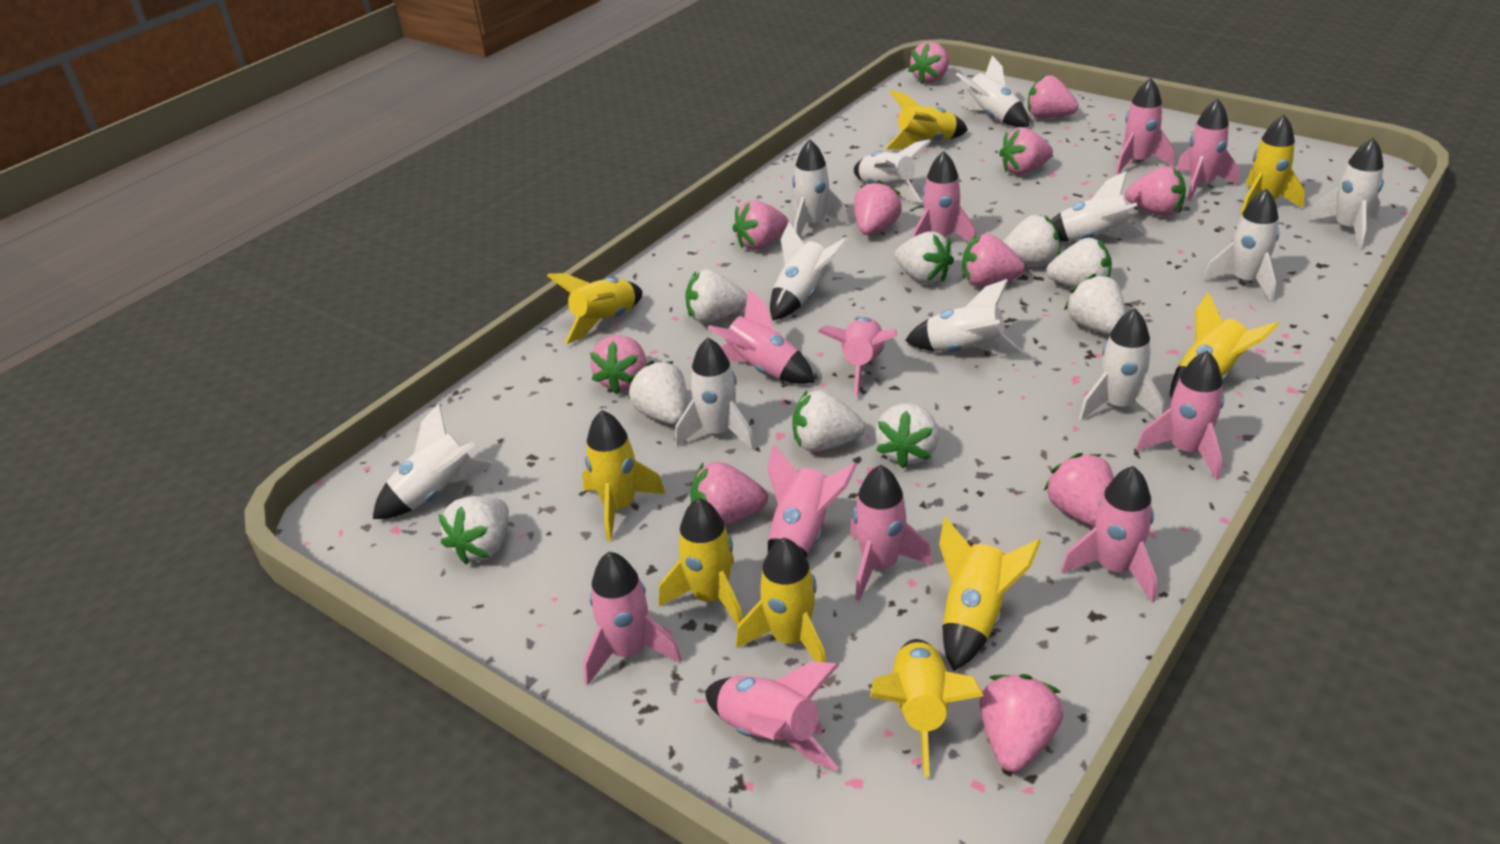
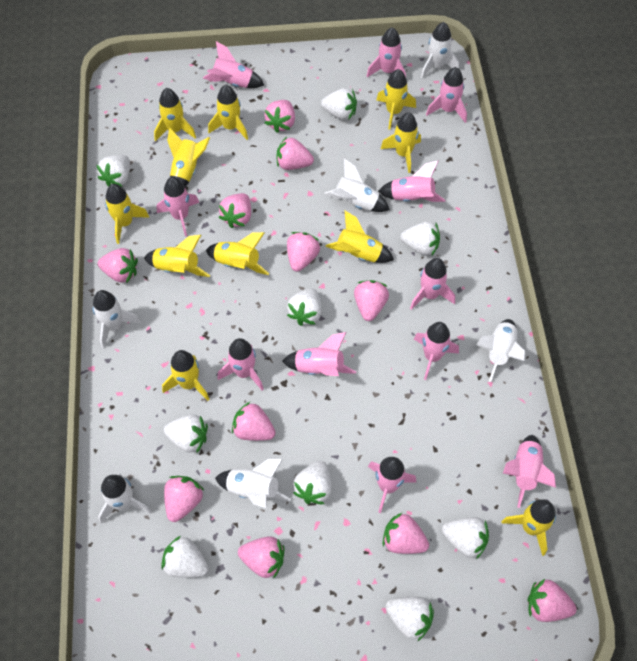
white rocket: [373,403,494,519] [675,338,755,450] [770,222,848,320] [792,140,849,236] [854,139,931,203] [905,279,1024,356] [956,56,1029,127] [1051,171,1146,242] [1079,308,1164,420] [1203,188,1279,303] [1307,137,1384,249] = 11 -> [93,290,141,349] [98,473,152,523] [215,459,291,508] [324,159,390,212] [421,22,459,78] [477,319,525,382] = 6
yellow rocket: [547,273,643,344] [582,410,666,542] [659,498,743,625] [736,537,826,662] [870,639,984,777] [886,90,968,149] [939,517,1041,671] [1171,292,1279,400] [1240,115,1305,216] = 9 -> [105,184,150,244] [144,235,210,277] [154,88,196,141] [162,350,210,401] [167,128,210,187] [206,232,270,275] [208,85,248,140] [325,211,394,263] [377,69,416,130] [381,112,421,173] [502,499,556,556] = 11

